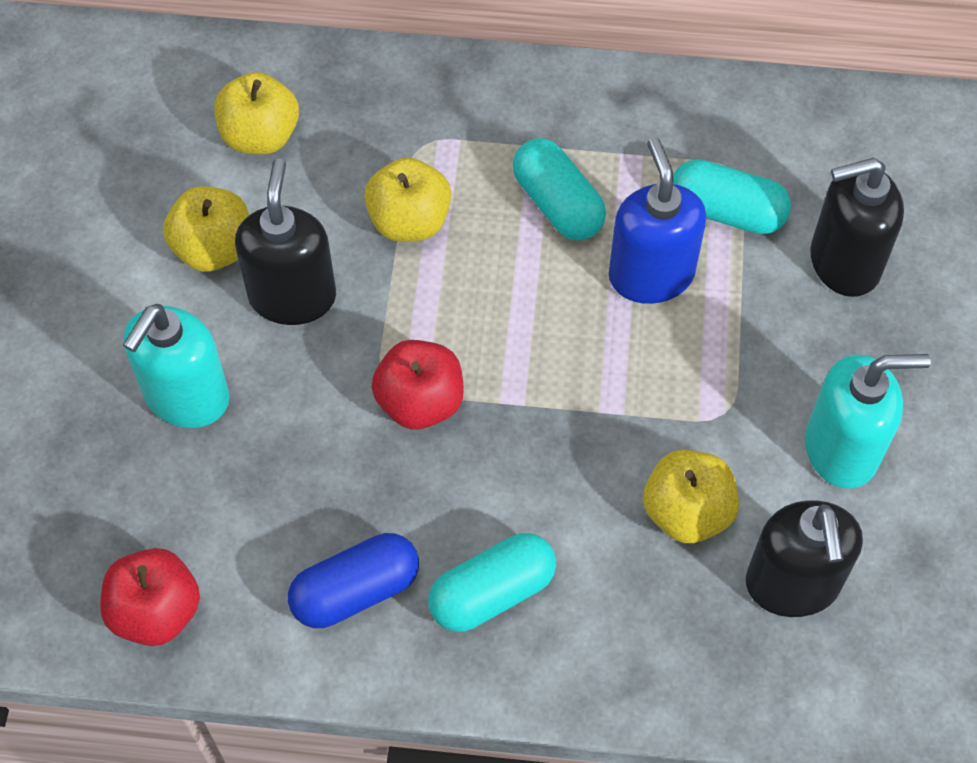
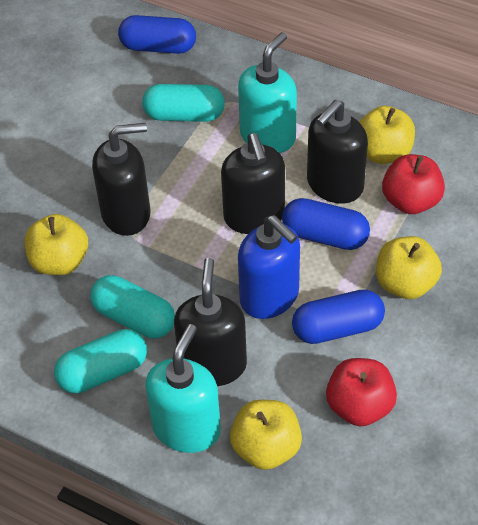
black soap dispenser: [235,159,336,325] [746,500,863,617] [810,158,904,297] = 3 -> [92,123,151,236] [174,258,247,386] [221,133,285,234] [307,100,368,204] = 4
blue capsule: [288,533,419,628] = 1 -> [118,15,196,54] [282,198,370,250] [292,289,385,344] = 3

